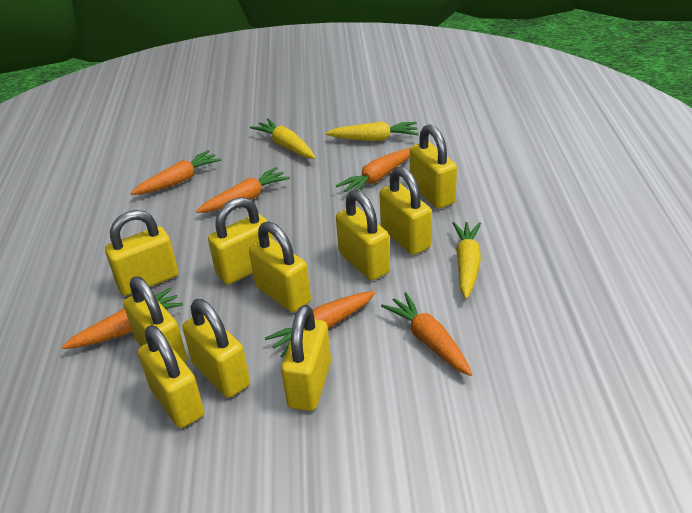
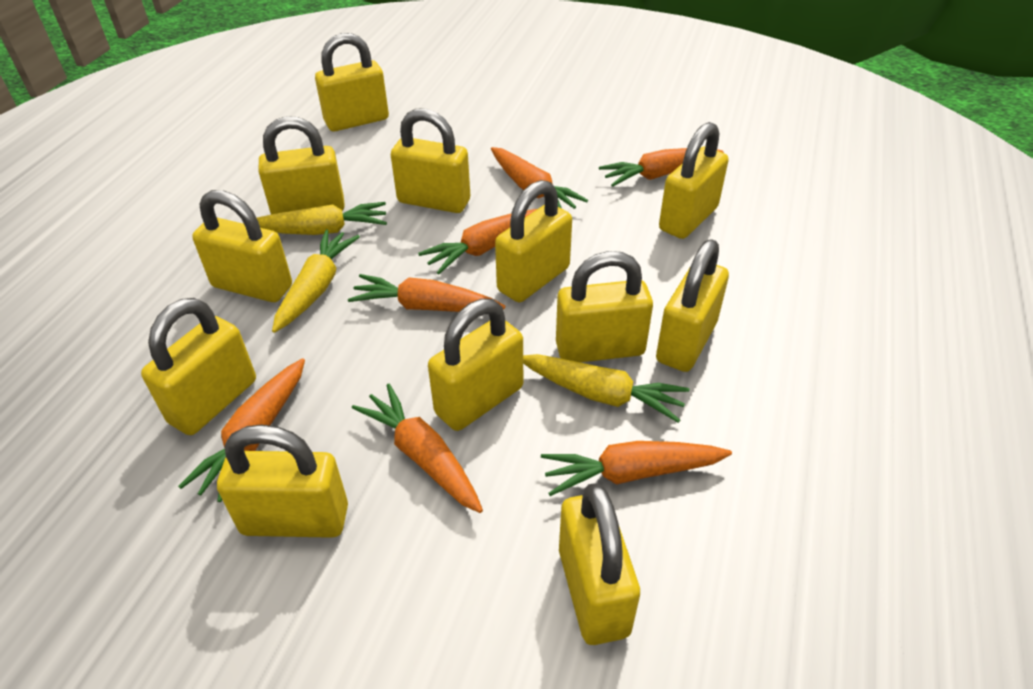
orange carrot: [62,287,183,349] [130,150,222,195] [196,167,290,213] [265,291,375,357] [336,148,410,192] [381,292,472,376] = 6 -> [178,358,305,502] [348,274,505,312] [352,384,483,513] [418,209,537,275] [491,147,588,209] [541,441,732,496] [599,148,723,187] = 7
yellow padlock: [105,210,178,296] [123,276,187,363] [138,325,204,428] [182,299,250,398] [208,197,273,285] [249,221,311,313] [281,305,331,411] [336,190,390,280] [379,166,432,255] [410,124,457,209] = 10 -> [141,298,256,435] [192,190,292,302] [217,424,348,538] [259,116,345,215] [315,33,389,131] [391,108,470,213] [428,299,523,431] [495,180,572,302] [556,251,653,362] [559,483,640,645] [656,239,729,372] [659,122,729,239] = 12

